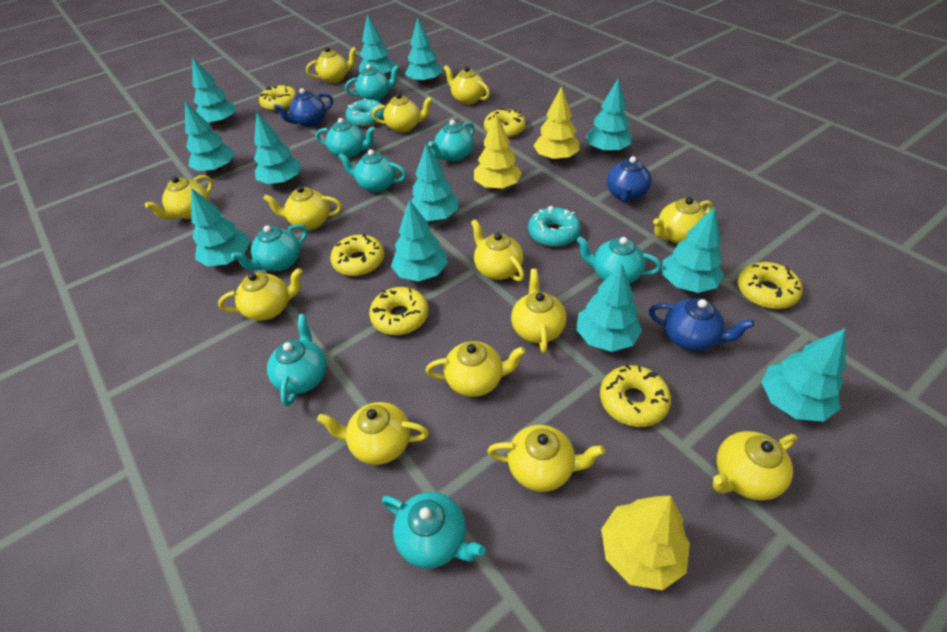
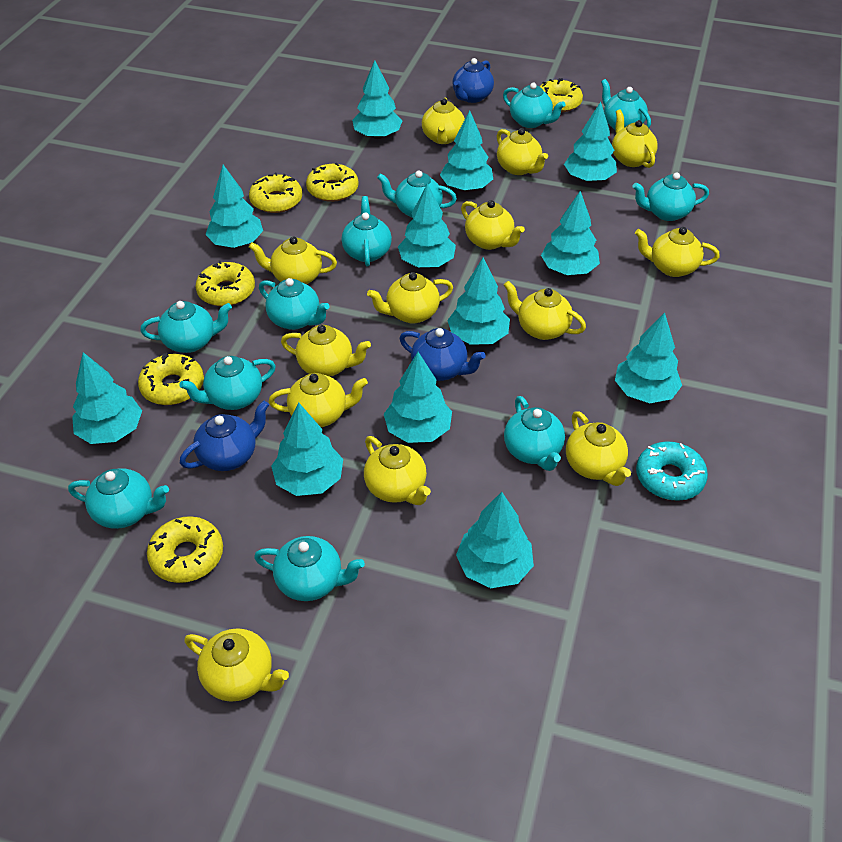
turquoise donut: [345,98,385,127] [528,206,581,247] = 2 -> [636,441,708,501] = 1
turquoise teapot: [231,224,308,271] [267,314,327,406] [316,118,376,159] [338,150,407,192] [345,64,399,101] [382,492,485,568] [428,120,474,162] [576,237,662,284] = 8 -> [68,468,169,529] [140,301,232,353] [180,356,276,410] [254,536,365,601] [259,278,330,330] [341,196,392,267] [377,170,457,218] [503,82,566,128] [504,396,565,471] [601,79,651,130] [632,172,709,221] = 11
yellow tree: [474,114,522,189] [533,86,580,161] [601,496,690,590] = 3 -> none = 0

